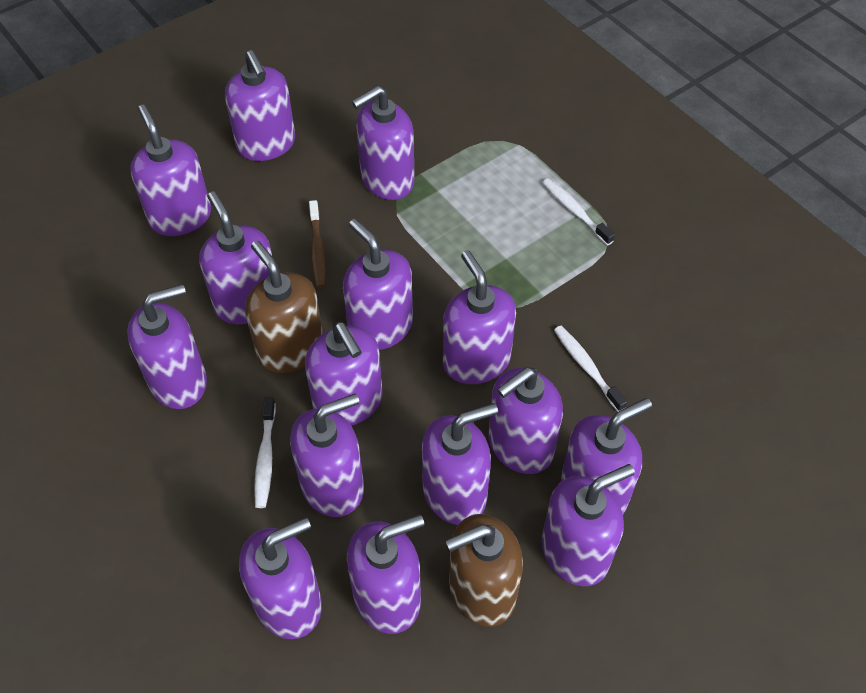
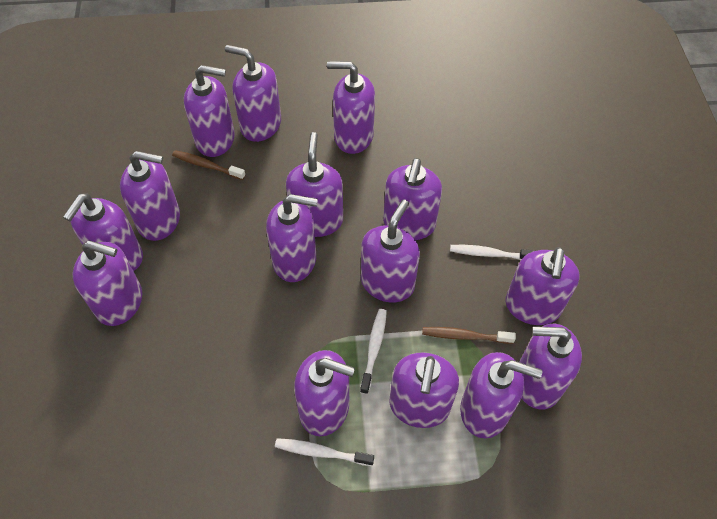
brown soap dispenser: [245,241,323,373] [445,514,523,627] = 2 -> none = 0
brown toothbrush: [309,200,327,288] = 1 -> [172,150,245,180] [422,327,516,344] = 2

